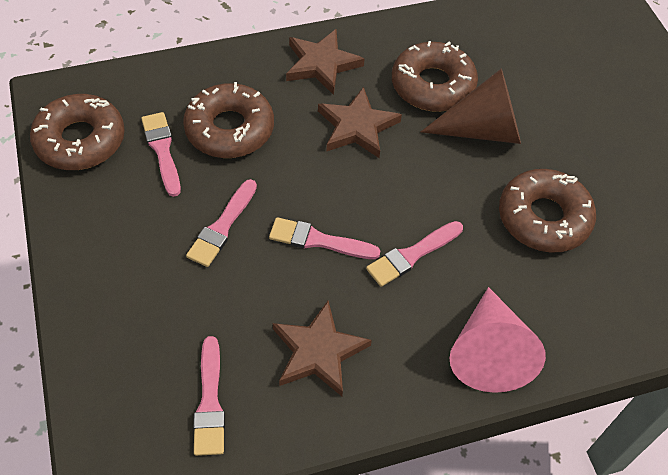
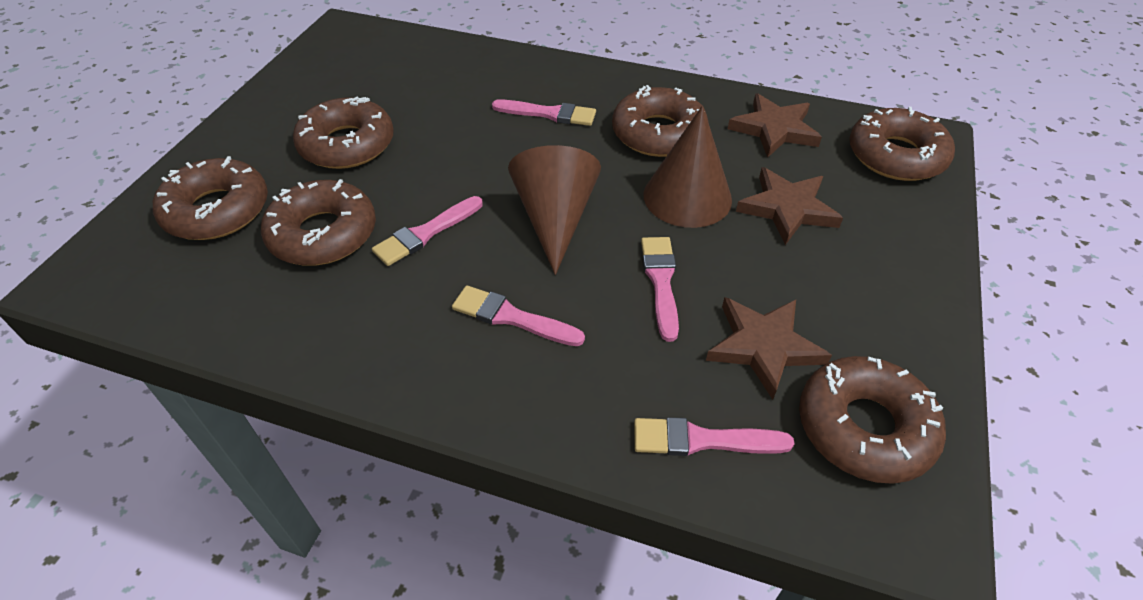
brown cone: [421,69,521,144] = 1 -> [508,145,601,275] [644,105,732,228] = 2
brown donut: [30,94,125,170] [183,82,274,158] [392,41,478,112] [499,169,596,253] = 4 -> [153,156,268,240] [261,179,376,266] [293,97,394,169] [612,85,709,157] [799,356,946,484] [849,107,955,181] = 6
pink cone: [449,287,546,393] = 1 -> none = 0

